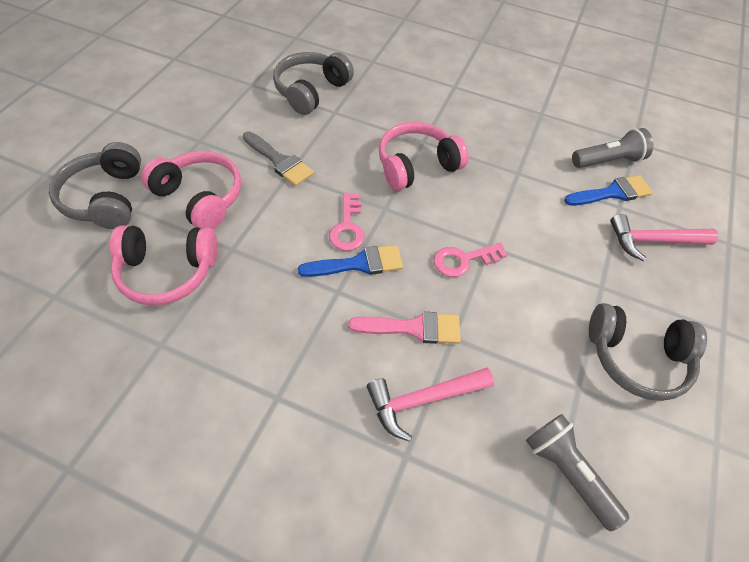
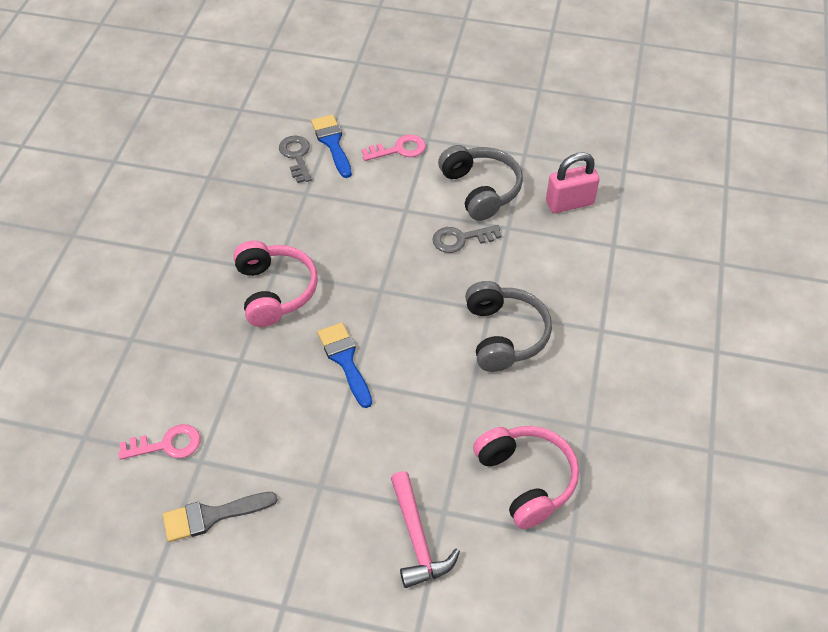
grey flashlight: [526,414,629,531] [572,128,653,168] = 2 -> none = 0
grey headphones: [49,142,141,229] [273,52,354,115] [589,303,707,401] = 3 -> [438,145,523,221] [465,281,552,372] = 2
grey key: none = 0 -> [279,136,312,183] [432,225,502,253] = 2
pink brush: [348,312,461,344] = 1 -> none = 0
pink hammer: [367,368,494,442] [610,214,718,261] = 2 -> [391,471,460,588] = 1
pink headphones: [110,225,218,305] [141,151,241,229] [379,122,469,191] = 3 -> [233,241,318,327] [473,426,579,529] = 2
pink padlock: none = 0 -> [546,152,600,213] = 1

